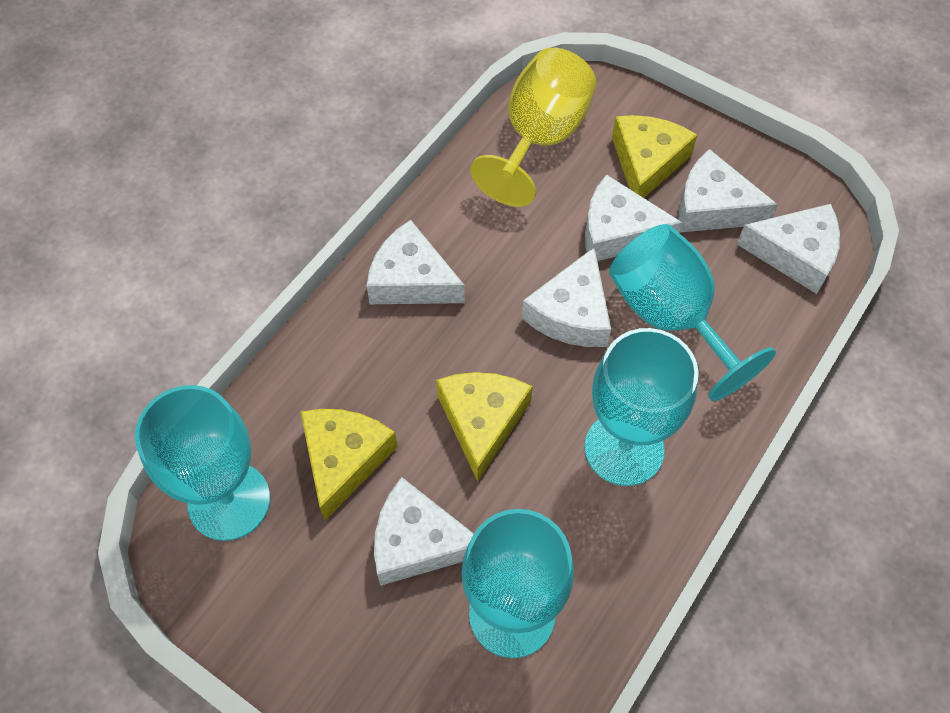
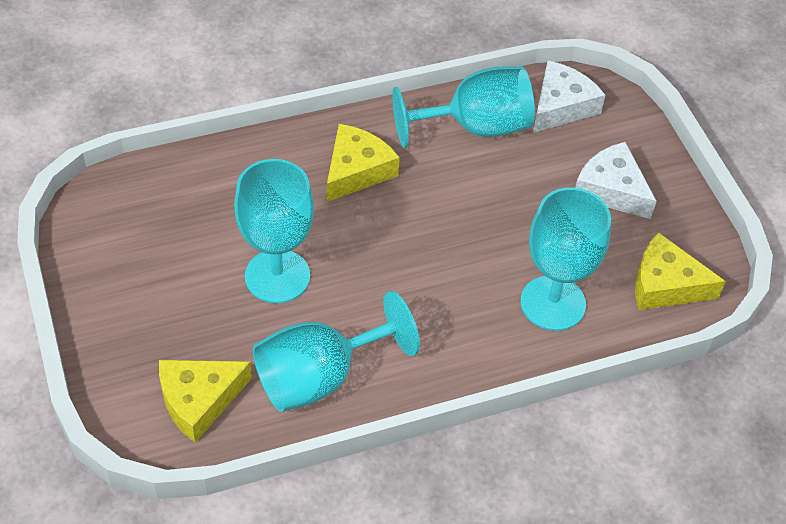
white cheese: [367,220,465,304] [374,477,474,586] [522,248,611,347] [585,174,683,261] [678,149,778,232] [737,204,840,294] = 6 -> [533,61,605,133] [575,142,657,219] = 2
yellow goblet: [470,48,597,207] = 1 -> none = 0

